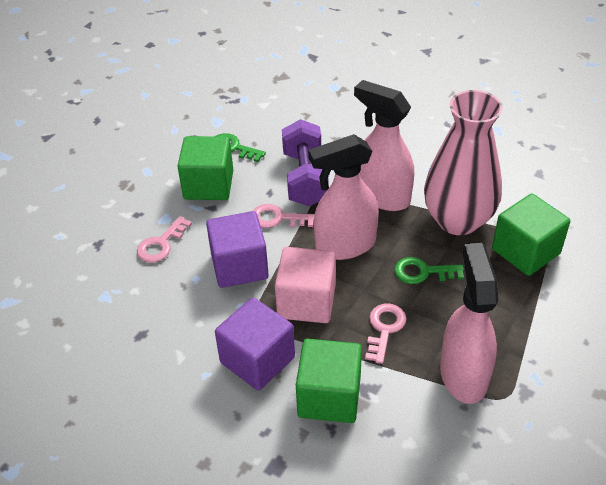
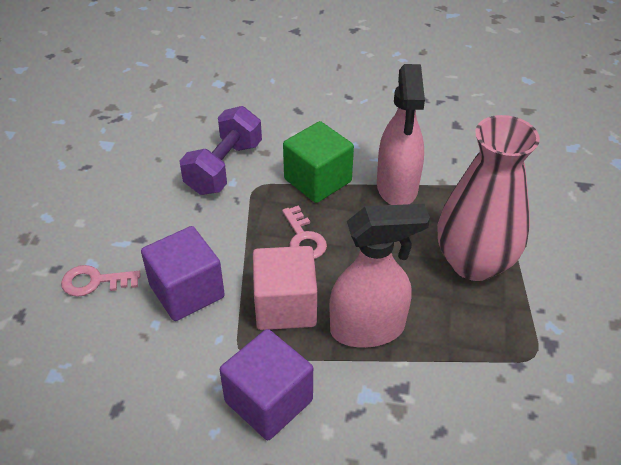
green cube: [177,136,233,200] [296,339,362,423] [492,193,570,276] = 3 -> [283,121,354,203] = 1
green key: [216,133,266,162] [394,257,464,284] = 2 -> none = 0
pink key: [137,216,192,263] [253,204,315,228] [365,303,406,364] = 3 -> [61,265,140,297] [282,205,327,259] = 2
pink spray bottle: [308,134,379,260] [354,80,414,211] [440,243,498,404] = 3 -> [330,204,430,348] [377,64,425,205] = 2

